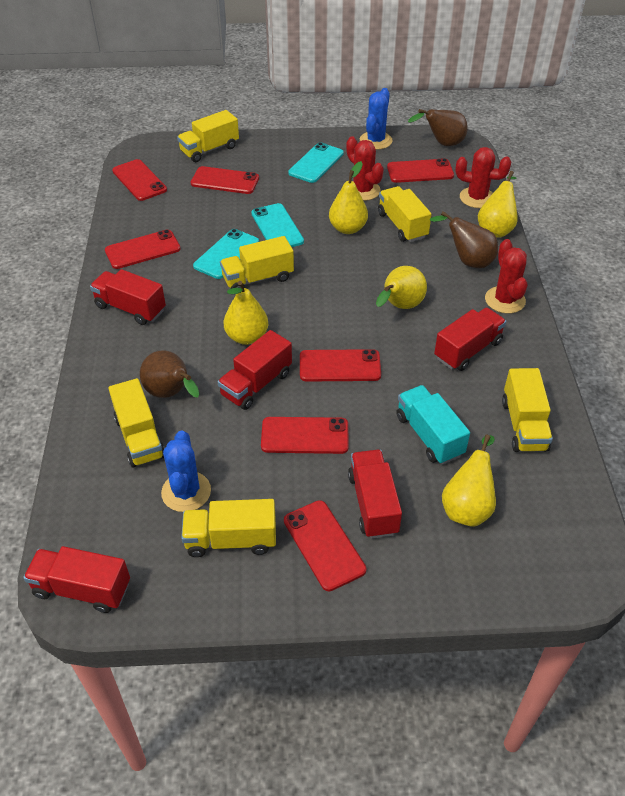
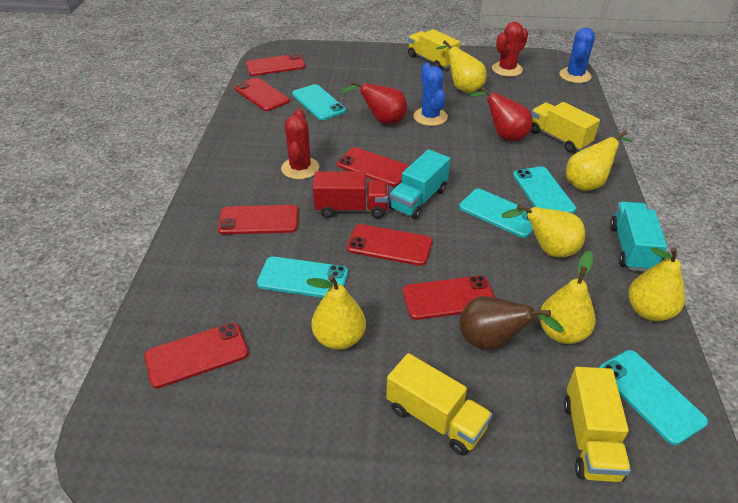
brown pear: [140,350,199,398] [408,109,468,146] [430,211,498,268] = 3 -> [459,296,564,351] = 1
red cactus: [346,136,384,201] [455,147,511,208] [485,239,527,314] = 3 -> [281,109,319,180] [492,22,528,77] = 2
red pear: none = 0 -> [341,81,407,124] [470,87,532,141] = 2
red truck: [23,546,130,613] [90,269,166,325] [218,330,292,410] [348,450,402,539] [434,308,506,371] = 5 -> [313,171,388,218] = 1
turquoise phone: [193,229,259,279] [251,203,304,247] [288,142,344,183] = 3 -> [257,257,348,298] [292,84,346,120] [459,189,533,238] [513,166,576,213] [599,350,708,445] = 5
turquoise truck: [396,385,470,464] = 1 -> [389,149,450,219] [610,201,667,271] = 2
yellow pear: [224,281,268,345] [329,161,368,234] [376,266,427,309] [442,435,496,527] [478,171,518,238] = 5 -> [306,275,366,350] [436,40,486,93] [501,204,585,257] [539,251,595,344] [566,130,633,191] [628,247,685,321] = 6
yellow truck: [108,378,165,468] [177,110,239,162] [181,499,276,557] [220,236,294,289] [378,186,432,242] [502,368,553,452] = 6 -> [386,353,492,456] [408,29,460,69] [531,102,600,152] [564,367,631,482] = 4

